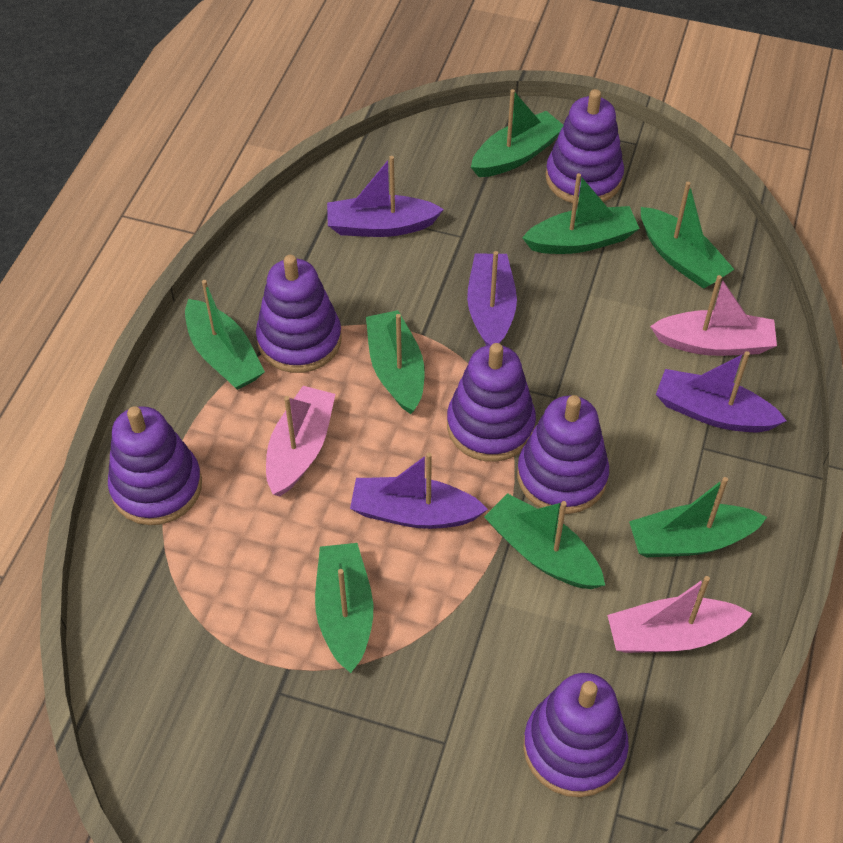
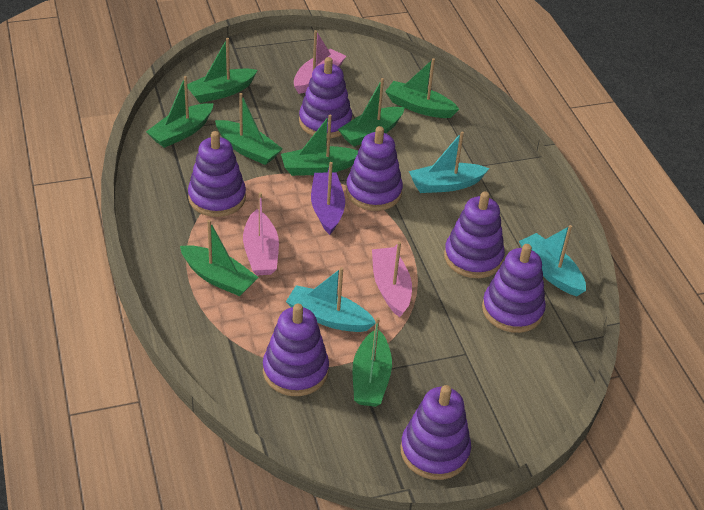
purple boat: [327,156,444,237] [350,453,488,529] [467,251,517,346] [656,351,787,432] = 4 -> [311,162,345,235] = 1
purple stacking toy: [108,406,202,525] [256,255,342,373] [447,343,536,462] [517,395,609,514] [523,673,629,797] [546,89,624,205] = 6 -> [188,131,246,217] [263,304,329,396] [299,57,352,138] [346,126,403,211] [400,385,471,480] [444,191,505,278] [482,244,546,333] = 7
turquoise boat: none = 0 -> [286,267,376,332] [409,131,489,193] [519,225,586,296] = 3

